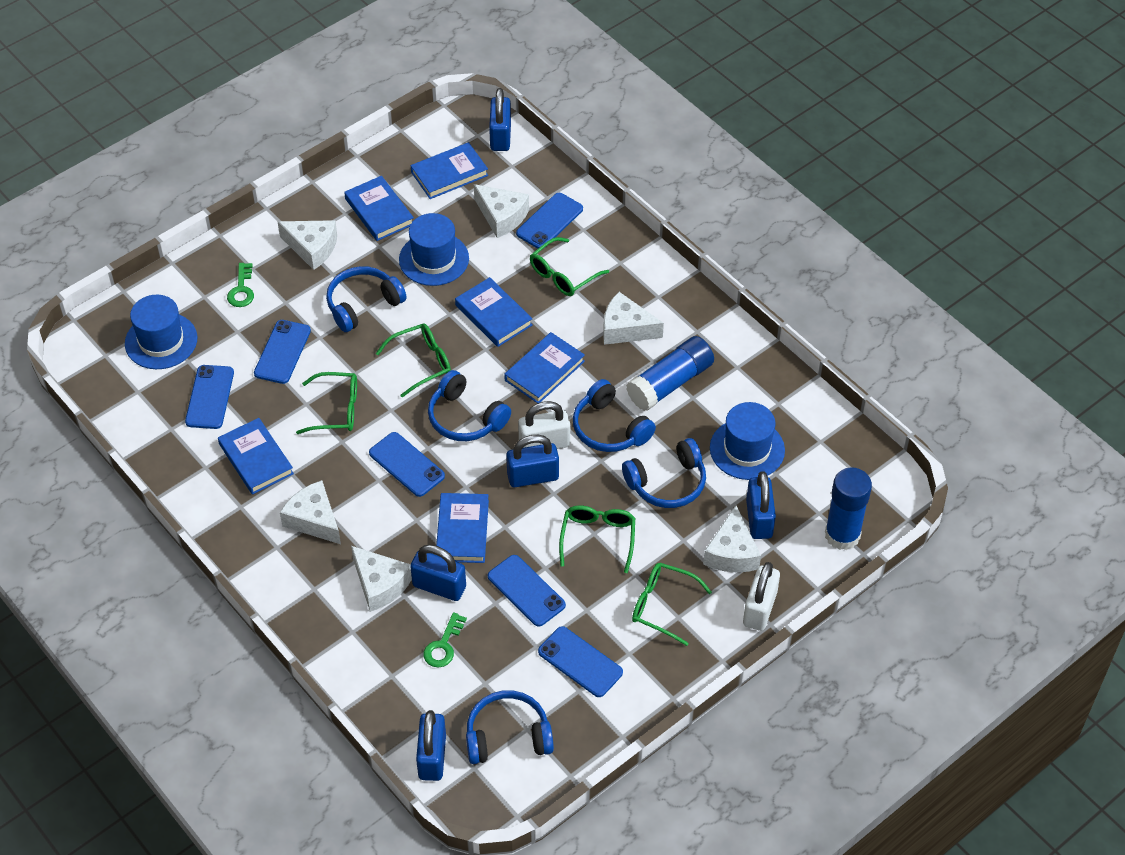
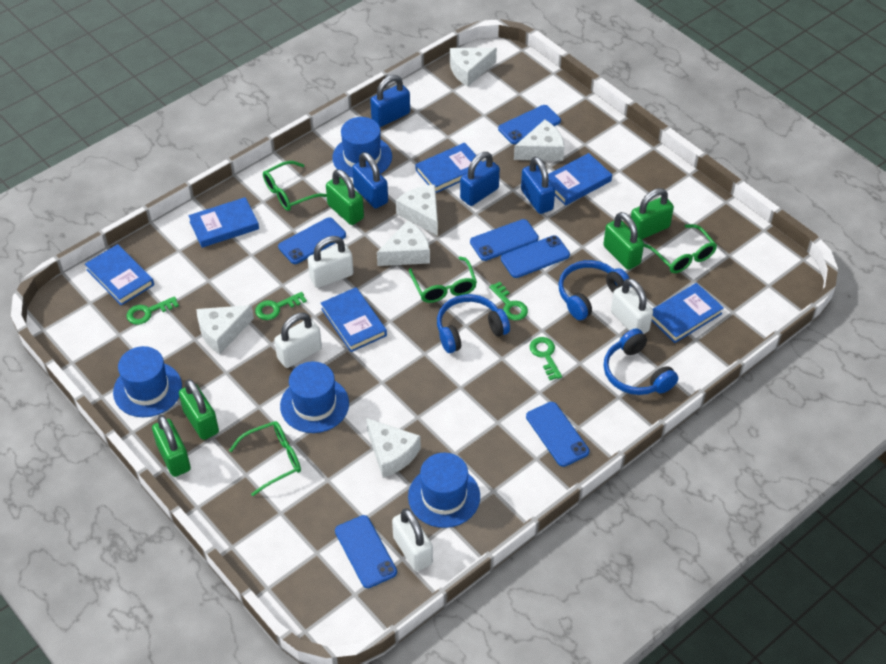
blue glue stick: [626,336,714,411] [825,467,872,550] = 2 -> none = 0
blue hat: [125,295,197,369] [399,213,469,286] [710,402,785,480] = 3 -> [113,346,182,417] [280,361,349,433] [332,117,392,178] [408,453,480,528] = 4
blue headphones: [326,266,406,332] [428,370,511,441] [466,690,554,764] [573,379,656,452] [622,438,706,508] = 5 -> [437,294,510,353] [558,260,629,320] [604,328,678,395] = 3
blue padlock: [410,545,466,601] [416,710,446,781] [489,88,511,151] [506,435,559,487] [746,471,776,539] = 5 -> [352,152,388,209] [370,75,410,127] [460,152,500,206] [521,157,555,214] = 4
green glasses: [296,372,357,434] [376,324,451,397] [530,237,609,296] [559,505,635,573] [632,563,712,646] = 5 -> [229,421,301,496] [263,161,327,211] [409,257,477,303] [644,224,717,273] = 4
green key: [227,263,254,307] [423,612,467,668] = 2 -> [126,296,179,325] [255,292,307,320] [489,282,528,320] [530,337,562,380] = 4
green padlock: none = 0 -> [152,415,191,477] [179,379,219,440] [326,169,364,225] [603,212,644,270] [631,188,674,240] = 5
white padlock: [518,401,570,449] [743,562,780,631] = 2 -> [274,313,322,368] [308,236,354,288] [392,508,433,571] [611,278,653,334] = 4

